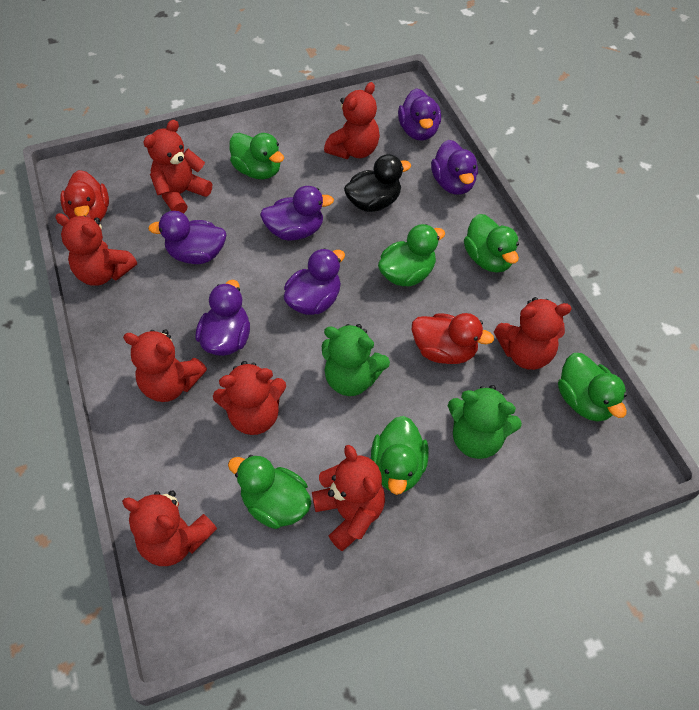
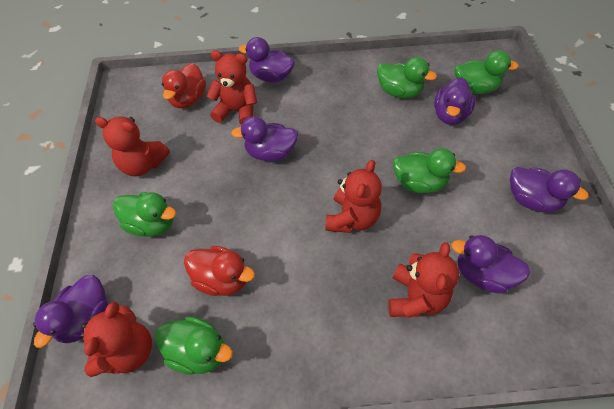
black duck: [344,154,411,212] = 1 -> none = 0
green duck: [228,455,311,529] [230,133,284,179] [371,416,429,495] [378,224,445,287] [464,214,519,273] [558,353,627,422] = 6 -> [113,192,176,237] [155,316,233,375] [377,57,437,98] [393,148,466,193] [455,50,519,94] = 5
green teddy bear: [322,324,390,396] [448,385,522,459] = 2 -> none = 0
red teddy bear: [55,213,137,286] [122,490,217,566] [123,329,207,402] [143,120,212,214] [213,361,286,435] [312,445,385,551] [324,82,380,159] [494,297,572,370] = 8 -> [81,302,152,377] [95,117,170,176] [207,51,257,125] [325,160,382,233] [388,242,459,318] = 5

